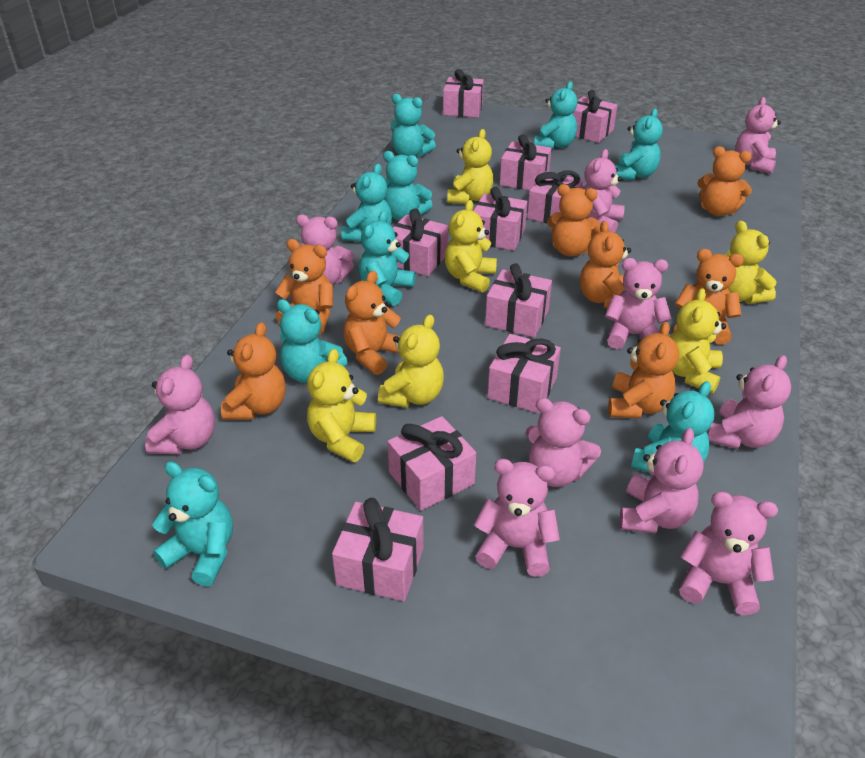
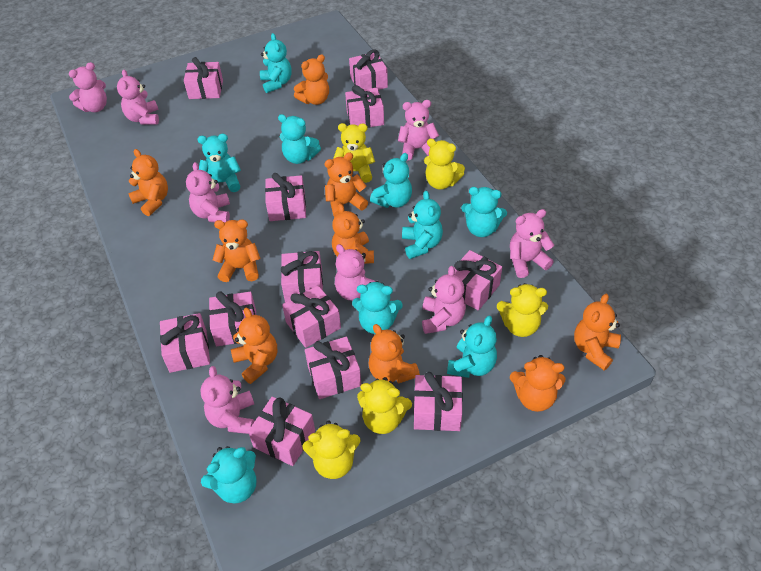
orange teddy bear: [221,322,286,420] [275,239,333,335] [344,271,401,375] [547,184,601,257] [580,221,631,308] [608,322,679,418] [674,249,744,345] [697,146,752,216] = 8 -> [128,149,168,216] [213,219,261,282] [231,308,277,384] [294,54,329,105] [324,152,368,217] [332,204,374,264] [368,324,420,384] [510,355,565,412] [574,294,621,370] = 9
pink gift: [332,498,424,601] [387,416,476,511] [393,208,448,276] [443,69,484,118] [473,187,527,250] [485,263,552,337] [487,334,561,413] [500,134,552,190] [527,170,584,224] [572,90,617,143] = 10 -> [160,313,210,373] [184,57,223,99] [209,291,256,346] [248,397,315,466] [265,173,306,221] [281,251,323,302] [282,285,341,348] [305,337,361,399] [345,85,384,128] [349,49,388,90] [414,372,463,431] [454,250,502,311] = 12
pink teddy bear: [145,355,215,454] [296,215,354,285] [474,459,560,577] [525,398,601,487] [582,149,625,233] [605,258,672,349] [619,428,703,533] [679,491,778,615] [707,355,791,449] [735,97,781,174] = 10 -> [69,62,107,112] [117,70,159,125] [186,162,230,223] [200,366,255,434] [335,244,379,301] [398,100,439,160] [422,266,466,334] [510,209,554,278] = 8
yellow teddy bear: [307,349,376,462] [378,315,444,408] [445,200,497,293] [447,129,494,204] [670,288,726,393] [725,221,777,304] = 6 -> [303,420,361,479] [333,123,375,183] [357,377,412,434] [424,138,465,190] [497,283,548,337] = 5

